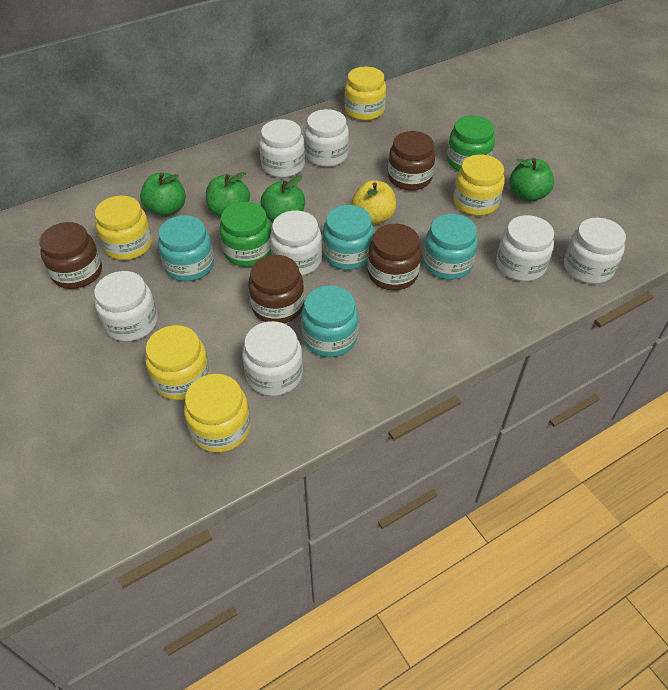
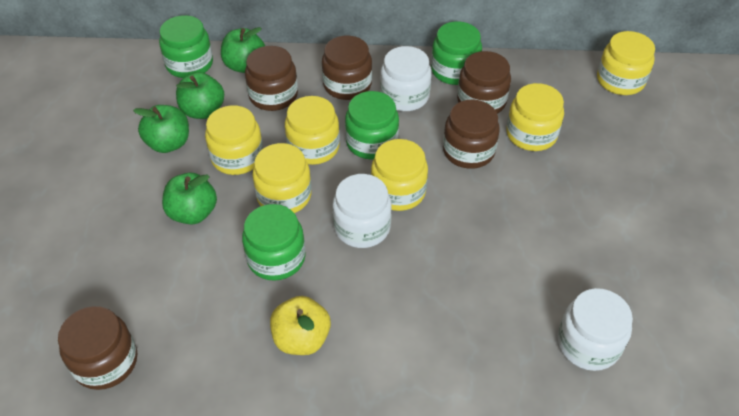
brown jar: [39,222,102,289] [248,255,304,323] [368,224,421,290] [388,131,435,190] = 4 -> [58,306,137,390] [245,46,298,111] [322,36,372,100] [443,100,500,169] [457,51,511,114] = 5
green jar: [219,202,271,267] [447,115,495,171] = 2 -> [159,15,213,78] [242,204,306,281] [345,91,399,159] [431,21,482,85] = 4
turquoise jar: [158,215,214,281] [301,285,358,357] [323,205,374,270] [423,214,478,280] = 4 -> none = 0
white jar: [94,271,158,342] [242,321,303,396] [259,119,305,178] [270,210,322,276] [304,109,349,167] [496,215,554,281] [564,218,626,284] = 7 -> [332,174,392,248] [380,46,432,111] [558,288,633,371] = 3
yellow jar: [95,196,152,260] [145,325,210,400] [184,374,251,453] [345,67,386,121] [453,155,505,216] = 5 -> [205,105,263,175] [252,143,312,213] [285,96,340,165] [371,139,428,211] [506,83,564,151] [597,31,655,95] = 6

